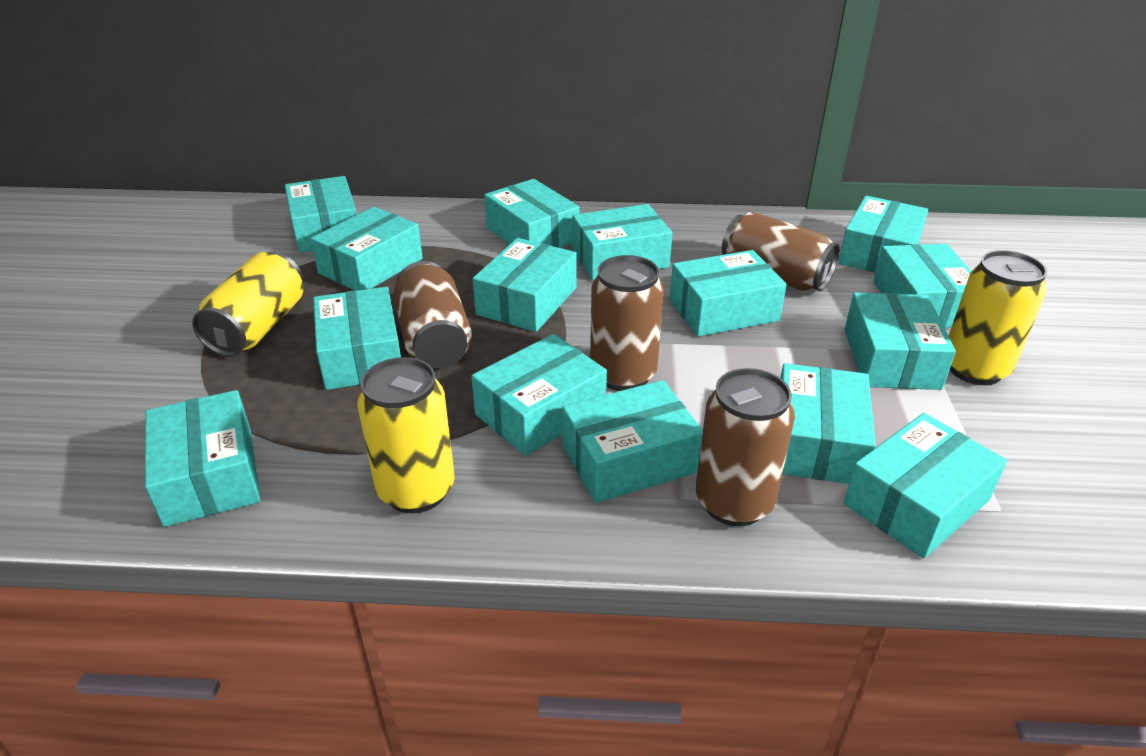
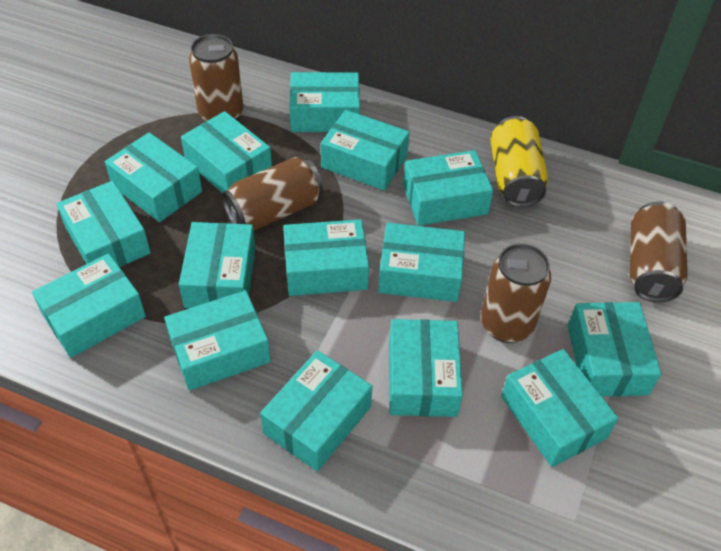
yellow can: [192,252,303,357] [357,357,455,513] [949,250,1047,385] = 3 -> [490,116,548,207] = 1

